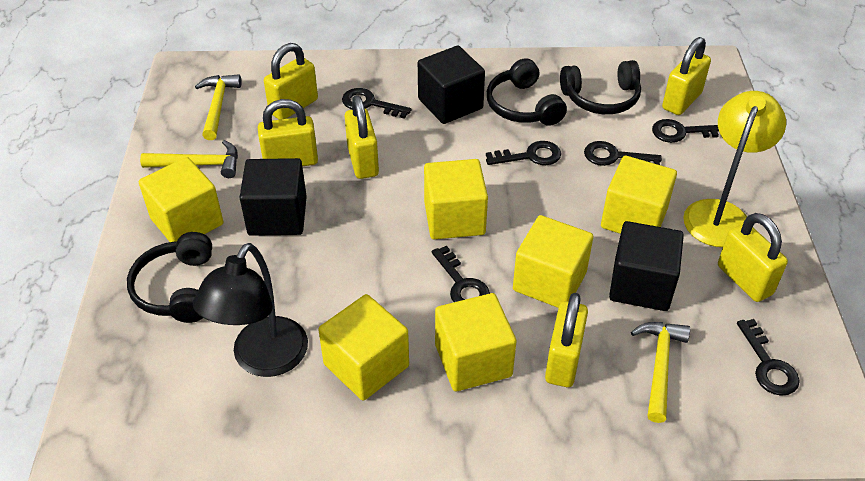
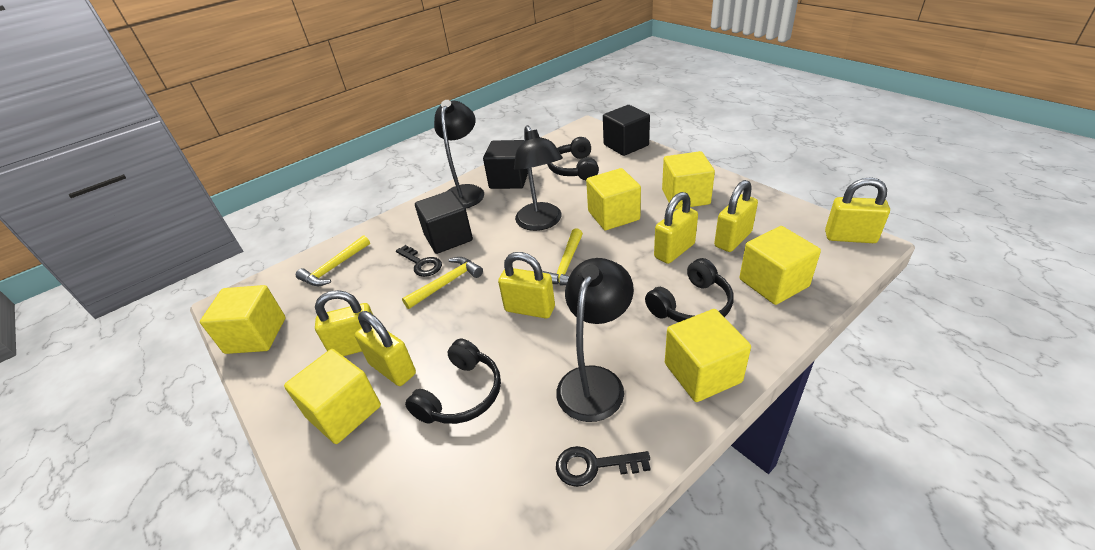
black key: [342,88,411,119] [432,246,490,302] [486,141,561,165] [584,141,662,166] [652,119,722,143] [737,319,800,396] = 6 -> [396,245,442,277] [556,446,651,487] = 2
black lamp: [193,243,308,377] = 1 -> [434,100,484,208] [514,125,563,231] [556,258,634,422] = 3
yellow lamp: [683,91,786,247] = 1 -> none = 0

